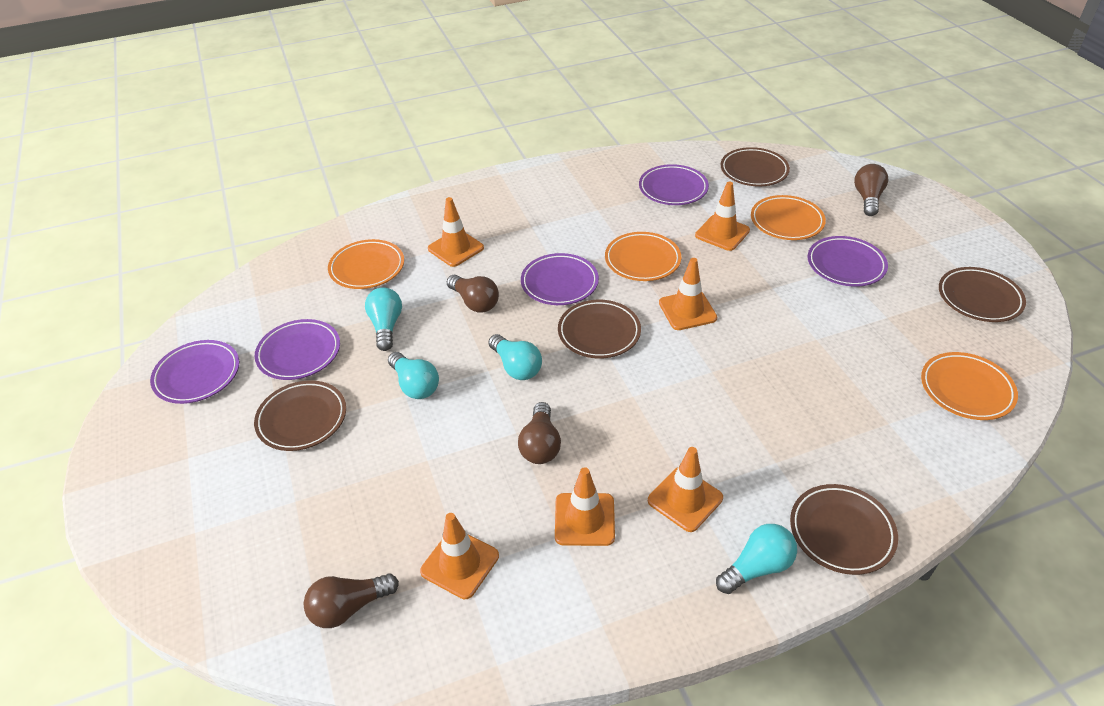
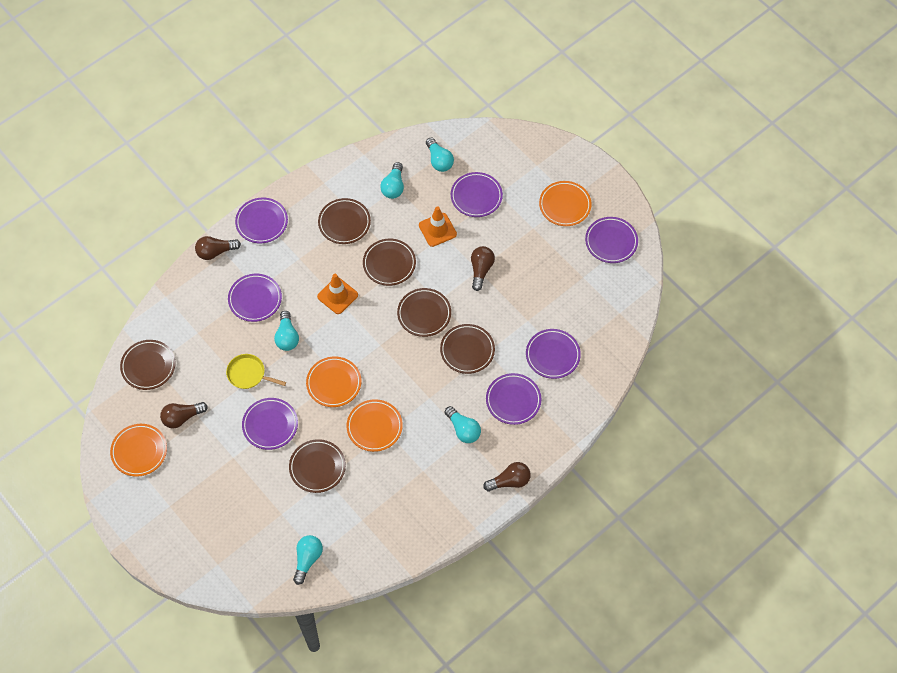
brown plate: [254,380,346,451] [558,300,641,358] [721,147,790,187] [790,484,898,575] [939,267,1026,322] = 5 -> [120,340,175,390] [289,439,346,493] [318,198,371,244] [363,239,416,286] [397,288,451,337] [440,324,495,374] = 6
orange traffic cone: [420,513,499,599] [428,197,484,267] [555,467,615,546] [648,447,723,532] [659,258,717,330] [695,182,750,251] = 6 -> [317,274,358,314] [419,206,457,247] = 2
purple plate: [150,340,239,404] [255,319,340,380] [521,253,599,305] [639,164,709,205] [808,236,888,287] = 5 -> [228,274,282,322] [235,198,288,243] [242,398,298,450] [451,172,503,217] [486,373,541,425] [526,329,581,379] [585,217,638,263] = 7
turquoise light bulb: [365,287,402,351] [388,352,439,399] [488,334,542,380] [716,524,797,594] = 4 -> [274,311,299,351] [293,535,323,585] [380,162,404,199] [426,138,454,172] [444,406,481,443] = 5
yellow pan: none = 0 -> [226,354,286,389] = 1

